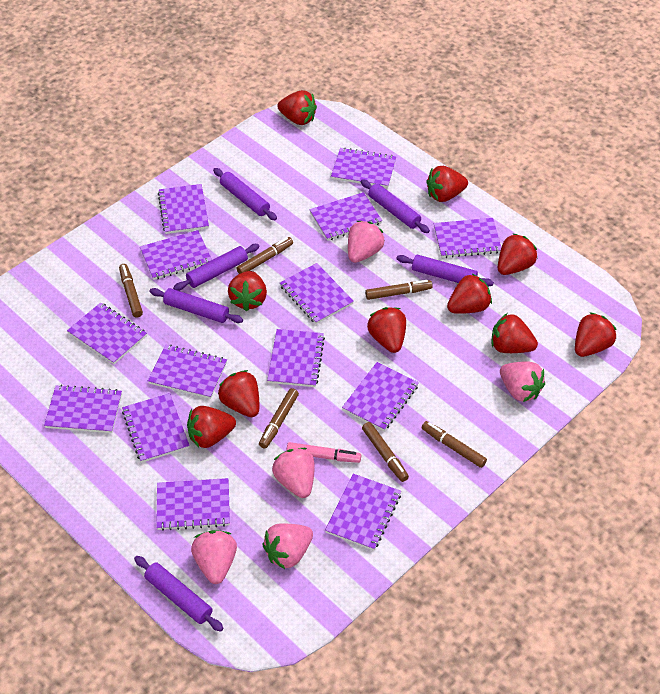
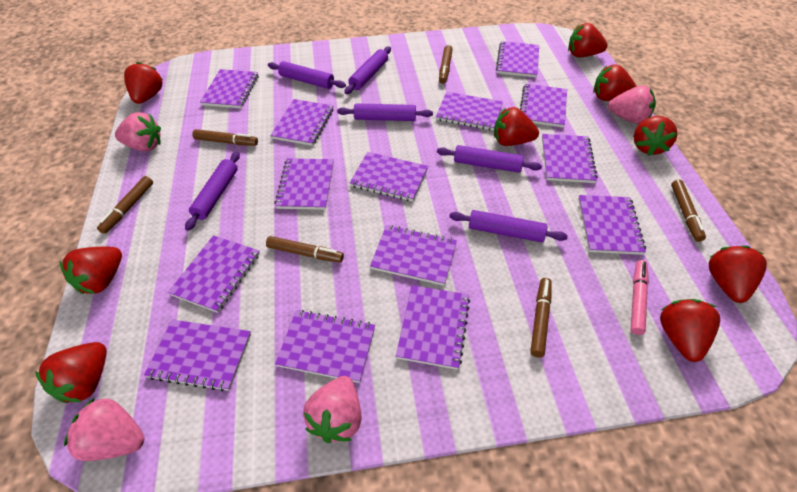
pink strawberry: [191,530,237,584] [262,523,313,569] [272,448,315,498] [348,221,385,263] [500,362,545,402] = 5 -> [64,398,145,461] [115,112,161,151] [303,376,361,443] [608,85,656,124] = 4
red strawberry: [187,406,236,448] [218,370,259,417] [228,271,267,312] [277,90,317,125] [367,307,406,353] [426,166,468,202] [447,273,492,314] [491,313,538,353] [498,233,538,275] [575,312,617,357] = 10 -> [35,342,107,403] [60,247,122,294] [124,62,163,104] [494,107,539,146] [568,23,608,57] [593,64,637,101] [634,116,678,156] [660,299,720,362] [709,246,767,303] = 9

